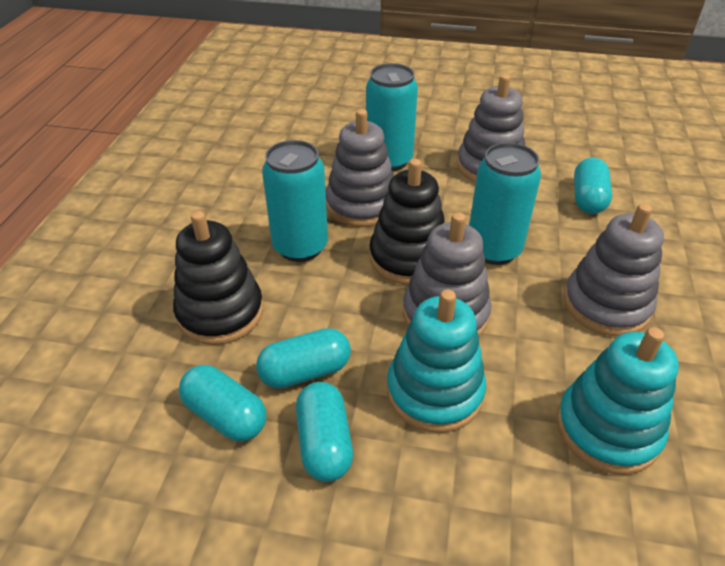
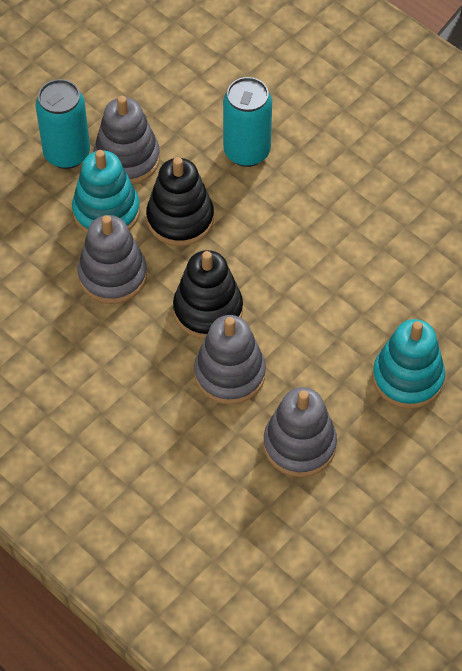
turquoise can: [262,140,328,262] [366,63,418,171] [469,143,541,265] = 3 -> [35,79,90,169] [223,77,272,167] = 2
turquoise capsule: [179,365,266,442] [256,328,351,389] [296,382,353,482] [574,158,612,214] = 4 -> none = 0

